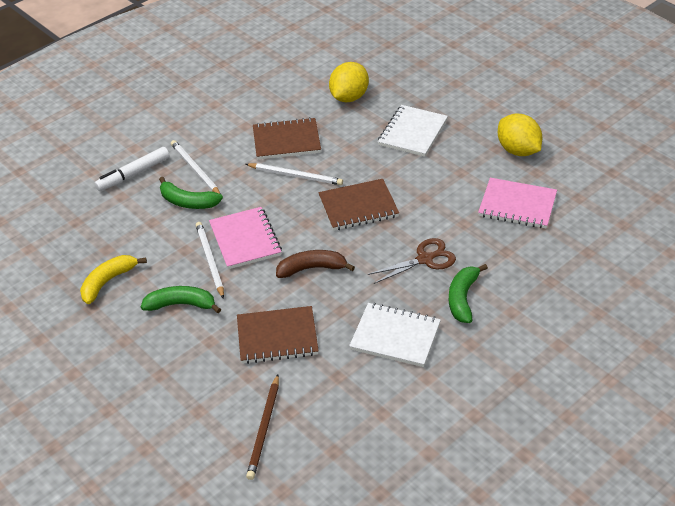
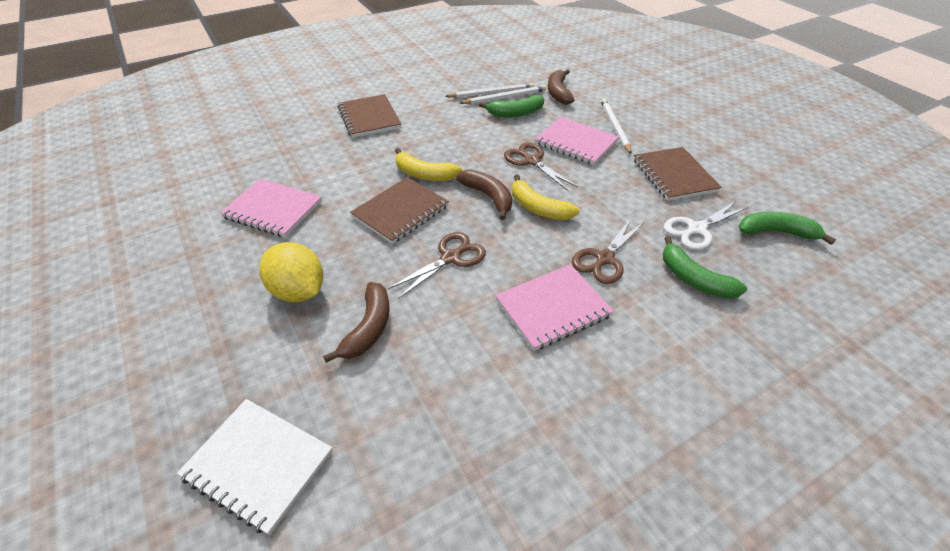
brown banana: [276,250,355,278] = 1 -> [323,282,390,363] [456,169,512,220] [548,69,574,105] = 3
brown pencil: [246,374,279,480] = 1 -> none = 0
brown scissors: [368,238,456,284] = 1 -> [388,232,486,299] [504,142,578,191] [572,218,644,284] = 3
pink notebook: [209,207,282,269] [478,178,557,229] = 2 -> [220,179,322,238] [495,264,614,351] [535,117,619,165] = 3
white marker: [94,147,169,191] = 1 -> none = 0
white notebook: [349,303,441,367] [378,105,448,157] = 2 -> [177,399,333,535] = 1
white scissors: none = 0 -> [664,201,748,250] = 1
yellow banana: [80,255,147,304] = 1 -> [395,148,462,181] [512,174,580,220] = 2
yellow lemon: [329,62,369,102] [498,114,542,156] = 2 -> [259,242,323,302] = 1

